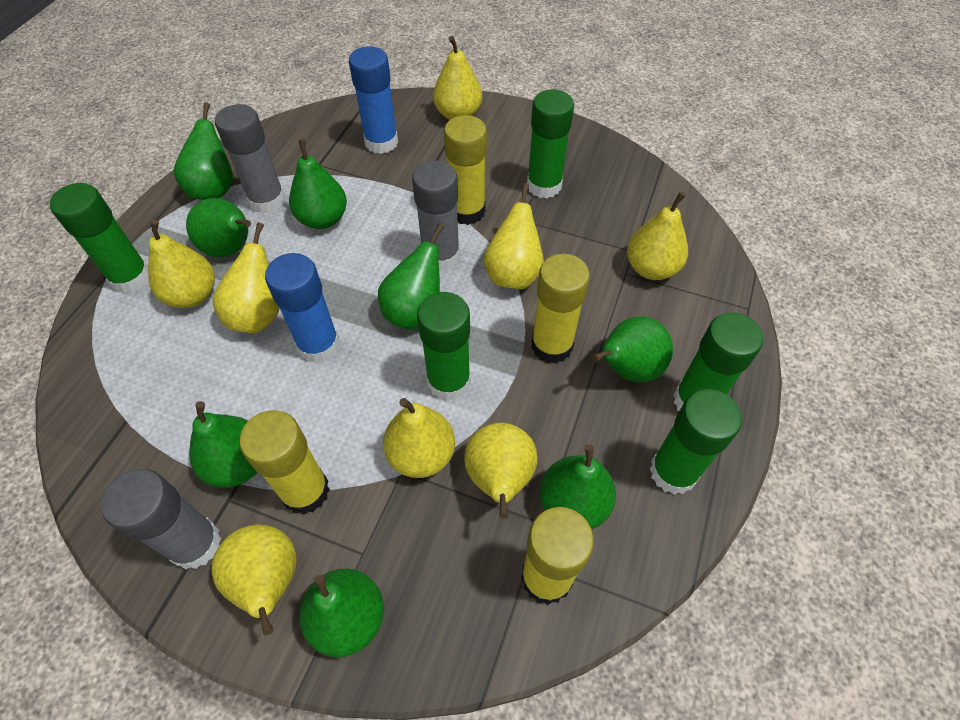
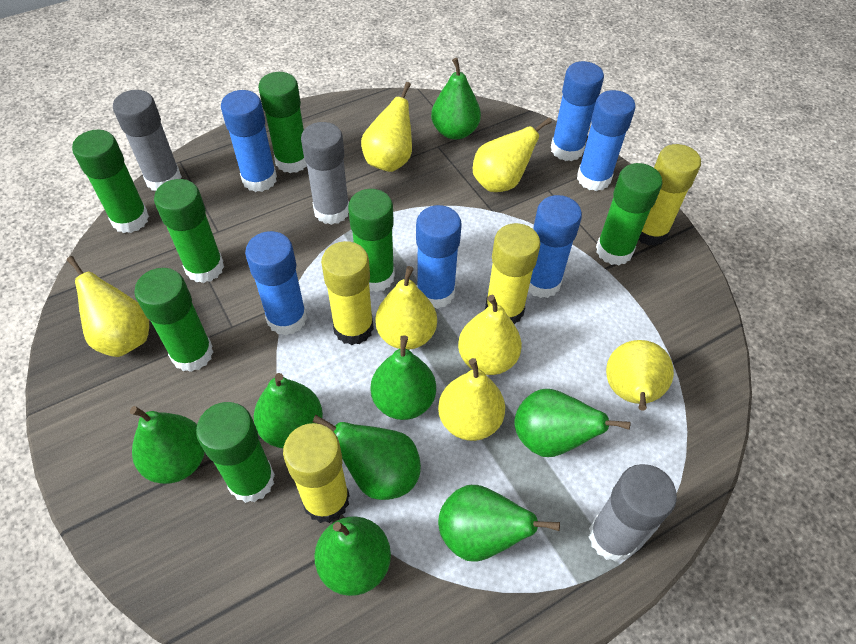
blue glue stick: [265,253,340,363] [349,46,398,154] = 2 -> [221,90,277,192] [245,231,307,336] [416,205,462,309] [528,195,582,298] [551,61,604,161] [577,90,636,191] = 6
green glue stick: [50,183,149,294] [417,292,471,401] [527,89,574,199] [649,389,742,494] [673,312,763,411] = 5 -> [72,130,149,233] [134,268,214,372] [154,179,224,283] [196,402,275,503] [258,72,307,173] [348,189,395,292] [596,163,662,266] = 7
yellow pear: [148,220,215,308] [212,223,279,333] [212,524,297,636] [383,398,455,478] [433,36,482,120] [464,423,537,519] [484,183,544,289] [627,192,688,280] = 8 -> [66,256,149,357] [361,82,412,172] [375,266,437,350] [438,358,505,441] [458,295,522,375] [473,118,552,192] [606,340,674,411] = 7

